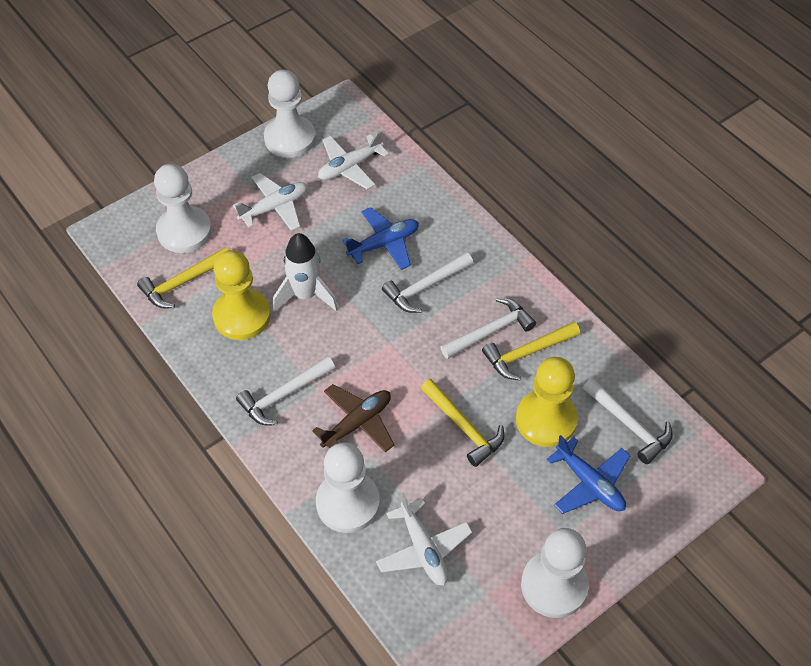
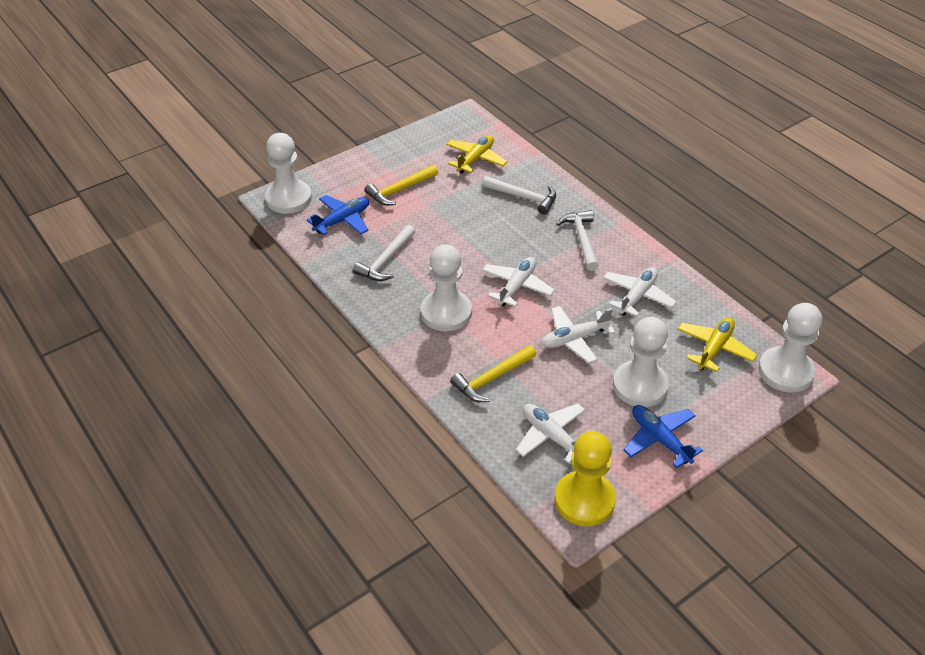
brown plane: [312,384,394,453] = 1 -> none = 0
white hammer: [236,356,335,425] [382,252,473,313] [441,298,536,359] [583,378,673,464] = 4 -> [353,225,415,281] [482,176,556,214] [557,210,599,271] = 3
white plane: [233,173,308,231] [318,130,389,189] [376,493,472,586] = 3 -> [482,257,555,307] [515,403,585,464] [541,306,616,364] [603,267,677,317] = 4
white rocket: [273,233,338,312] = 1 -> none = 0
yellow hammer: [137,247,228,308] [421,379,504,467] [482,322,580,380] = 3 -> [365,165,438,205] [450,345,537,402] = 2
yellow pawn: [212,250,271,340] [516,357,578,447] = 2 -> [555,431,616,526] = 1
yellow plane: none = 0 -> [446,135,507,174] [677,317,757,372] = 2

